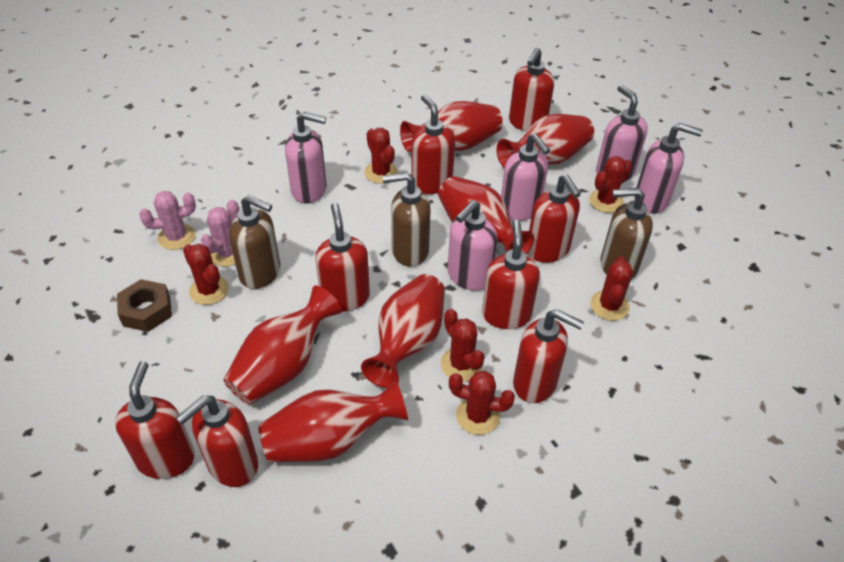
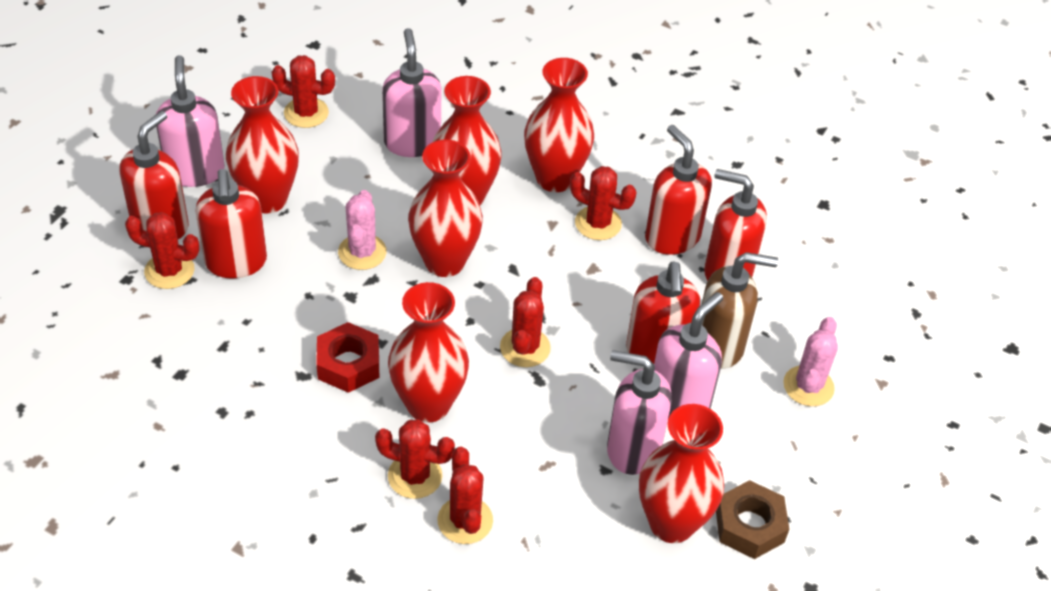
brown soap dispenser: [229,195,280,289] [382,172,431,267] [600,188,653,279] = 3 -> [702,252,778,369] = 1
pink soap dispenser: [285,112,326,204] [448,200,497,291] [501,133,550,221] [596,85,648,182] [635,123,703,214] = 5 -> [156,55,225,187] [382,28,441,157] [607,350,672,475] [654,292,723,419] = 4
red nut: none = 0 -> [316,322,379,393] = 1
red soap dispenser: [115,361,195,479] [176,396,258,487] [315,203,370,312] [411,94,455,194] [482,220,540,329] [509,48,554,131] [513,309,584,403] [528,175,581,263] = 8 -> [120,111,189,239] [196,169,267,279] [626,261,700,364] [645,125,712,255] [704,169,767,281] = 5

